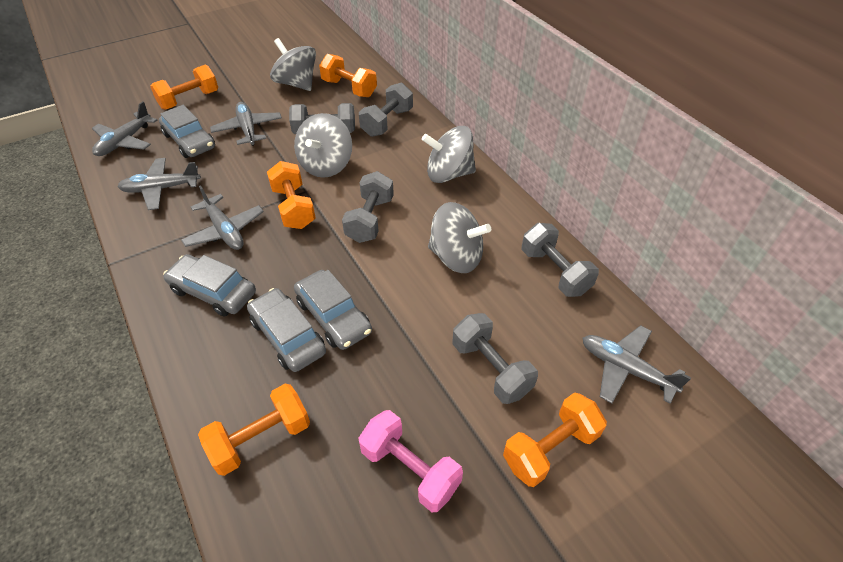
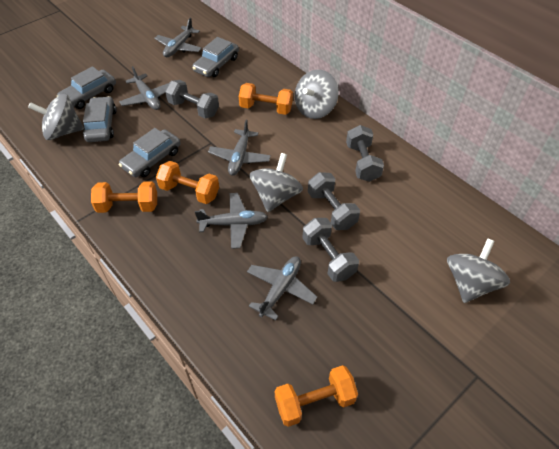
grey dumbbell: [289,103,355,134] [342,171,394,243] [359,83,413,137] [452,313,538,404] [522,223,599,297] = 5 -> [165,80,219,118] [303,218,359,282] [308,172,360,230] [346,125,384,182] = 4
orange dumbbell: [150,65,218,110] [198,384,310,476] [267,161,316,229] [319,54,377,97] [503,392,607,487] = 5 -> [91,181,157,213] [156,161,219,204] [239,83,293,115] [275,365,358,427] = 4
pink dumbbell: [358,410,463,512] = 1 -> none = 0

